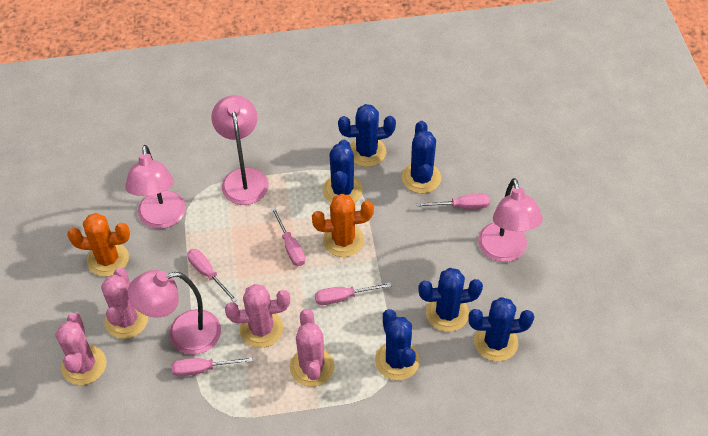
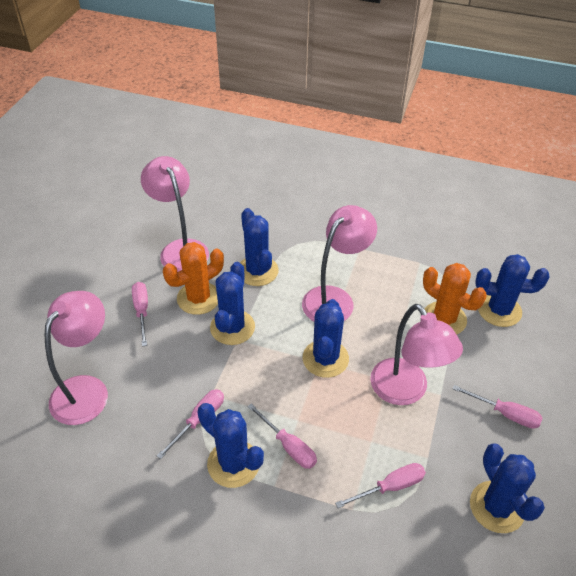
pink cactus: [55,313,106,385] [101,268,148,339] [225,284,290,348] [290,309,334,387] = 4 -> none = 0

